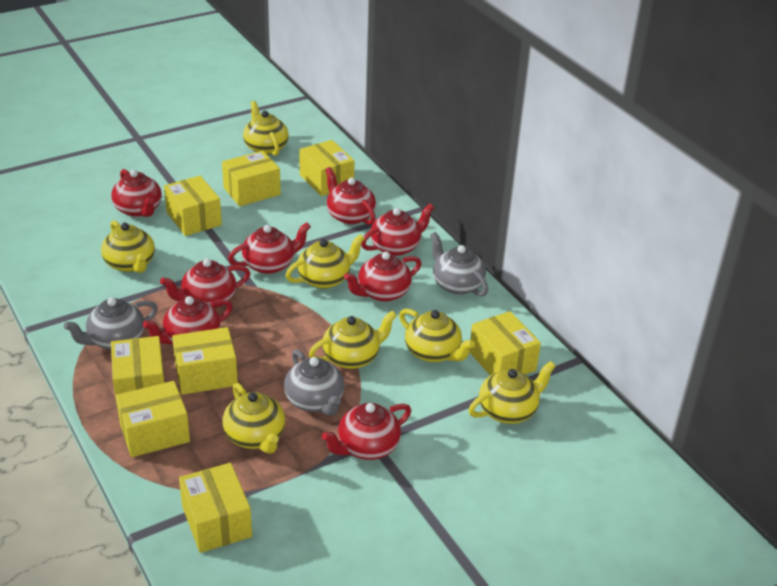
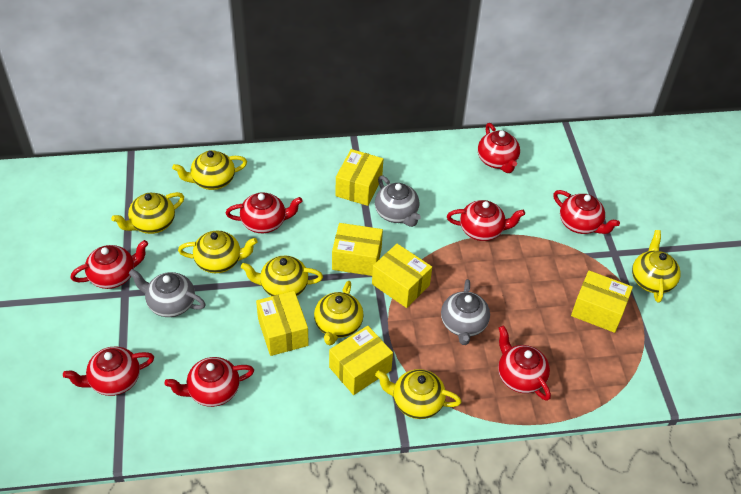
yellow box: [111,336,165,404] [116,381,190,457] [164,176,222,236] [172,327,238,395] [179,463,252,553] [222,151,281,206] [299,140,354,196] [470,311,541,375] = 8 -> [256,291,309,356] [329,326,393,395] [332,223,383,276] [336,149,383,206] [372,244,432,308] [571,270,633,333] = 6

